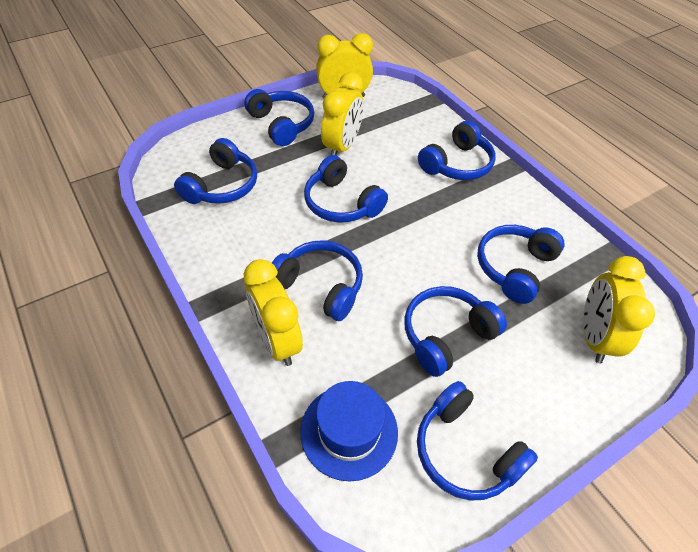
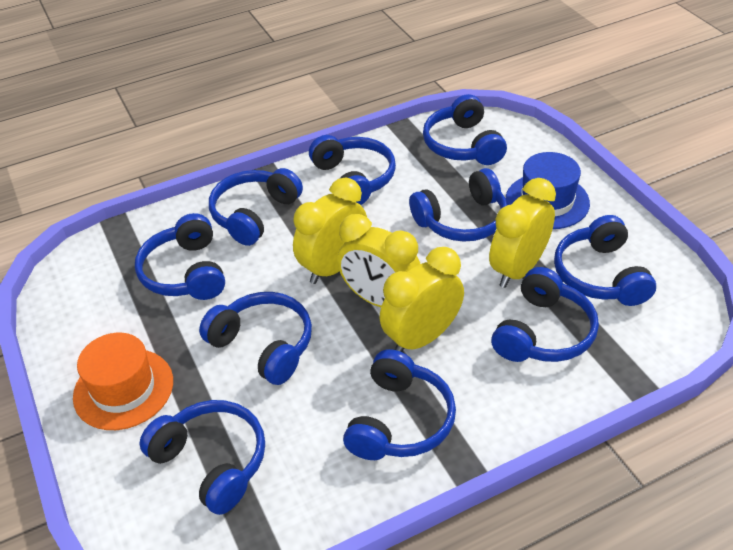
blue headphones: [174,138,257,204] [244,89,314,146] [272,240,363,321] [304,155,388,223] [404,286,507,377] [417,381,538,501] [418,121,496,180] [477,225,565,304] = 8 -> [135,213,225,300] [140,400,265,515] [199,292,312,385] [209,168,303,246] [309,135,396,205] [343,349,456,460] [409,168,507,242] [423,94,507,165] [491,267,599,362] [554,215,656,306] = 10
orange hat: none = 0 -> [73,333,173,430] = 1

